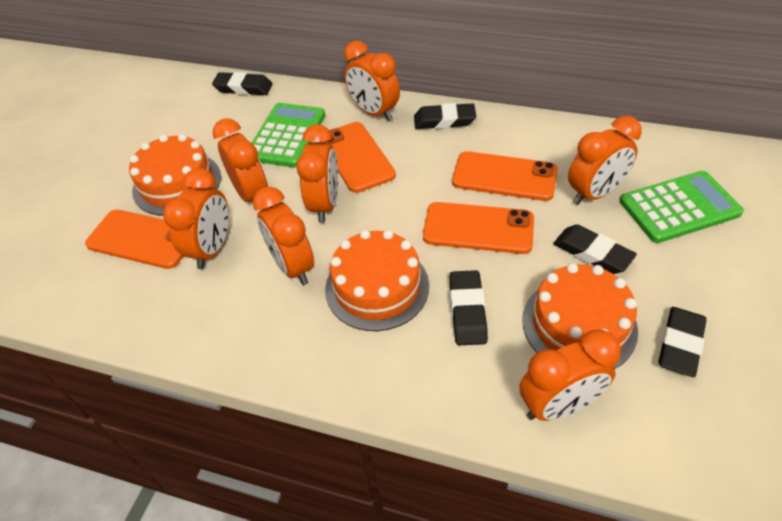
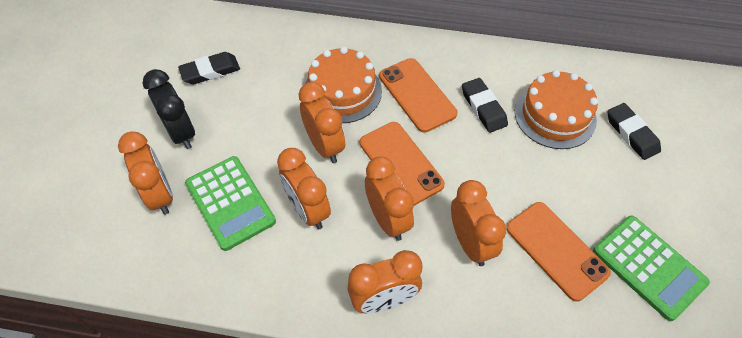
black clock: none = 0 -> [142,69,195,149] = 1
black eraser: [212,72,273,95] [414,103,476,129] [450,270,488,345] [553,225,637,274] [658,307,707,377] = 5 -> [178,52,240,84] [462,78,508,133] [607,103,661,160] = 3
orange cake: [129,134,221,216] [325,230,429,331] [523,263,638,368] = 3 -> [305,47,382,123] [515,70,598,149] = 2
orange clock: [163,168,229,269] [213,118,268,202] [253,187,314,285] [296,124,338,223] [344,41,400,121] [519,329,621,421] [568,116,641,205] = 7 -> [118,131,173,215] [277,148,331,229] [299,82,345,163] [347,250,422,313] [365,156,414,241] [451,180,506,266] = 6
orange phone: [85,210,183,269] [320,122,396,193] [423,202,534,254] [452,151,558,201] = 4 -> [360,122,445,206] [379,58,457,133] [506,202,611,302] = 3

